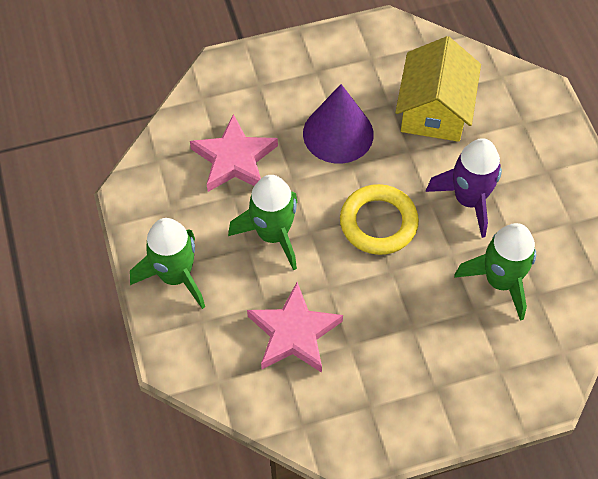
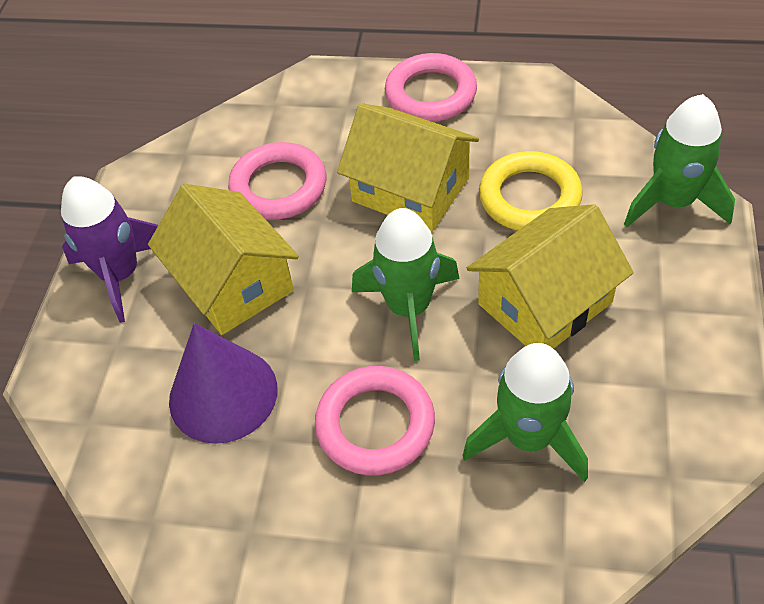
pink ring: none = 0 -> [228,142,326,220] [315,366,435,475] [385,53,477,122] = 3
pink star: [190,114,278,192] [247,282,343,373] = 2 -> none = 0
yellow house: [395,36,481,142] = 1 -> [148,184,299,335] [337,103,479,232] [467,204,634,349] = 3

